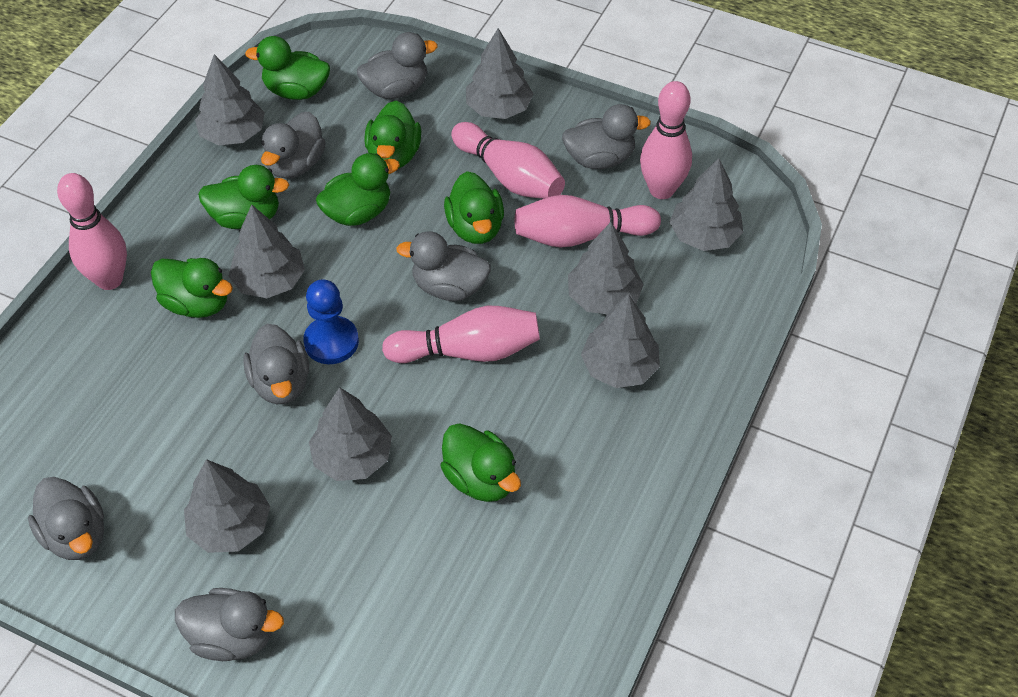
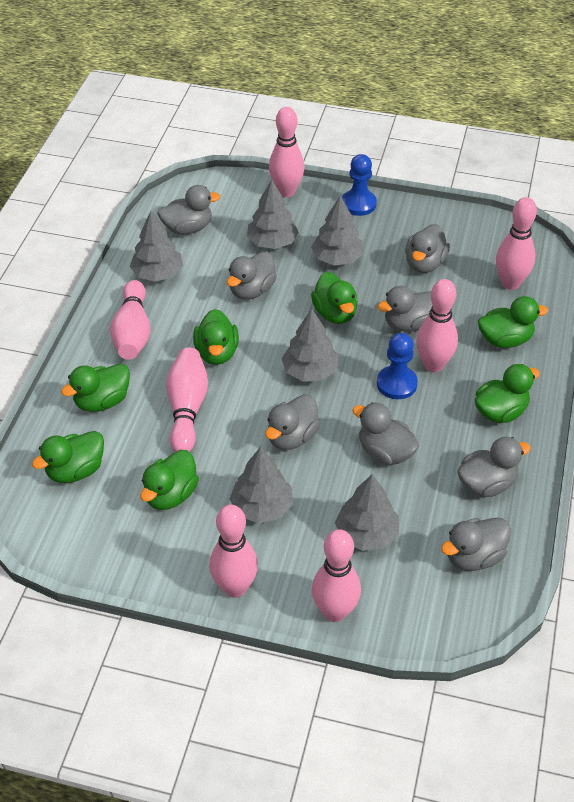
blue pawn: [303,279,359,364] = 1 -> [342,154,377,216] [377,333,418,399] = 2
grey duck: [28,477,104,560] [175,588,284,661] [243,324,309,404] [261,112,326,179] [357,32,438,99] [396,231,491,301] [562,104,651,169] = 7 -> [157,185,220,235] [227,252,277,300] [265,394,320,450] [352,402,419,465] [378,286,432,332] [405,224,450,273] [441,518,511,571] [457,437,531,497] = 8
grey tree: [184,459,270,553] [195,54,265,146] [228,205,305,298] [309,387,392,481] [466,28,533,119] [568,222,644,314] [581,294,660,388] [669,158,743,251] = 8 -> [130,211,183,282] [230,447,293,524] [247,180,299,249] [281,309,339,382] [311,195,364,265] [335,474,399,551] = 6
pink bowling pin: [57,173,127,290] [382,306,540,363] [451,122,565,199] [515,195,661,248] [640,81,692,199] = 5 -> [110,280,151,360] [166,348,208,452] [209,505,258,598] [269,107,304,197] [312,529,361,622] [416,279,458,373] [496,197,537,290] = 7

